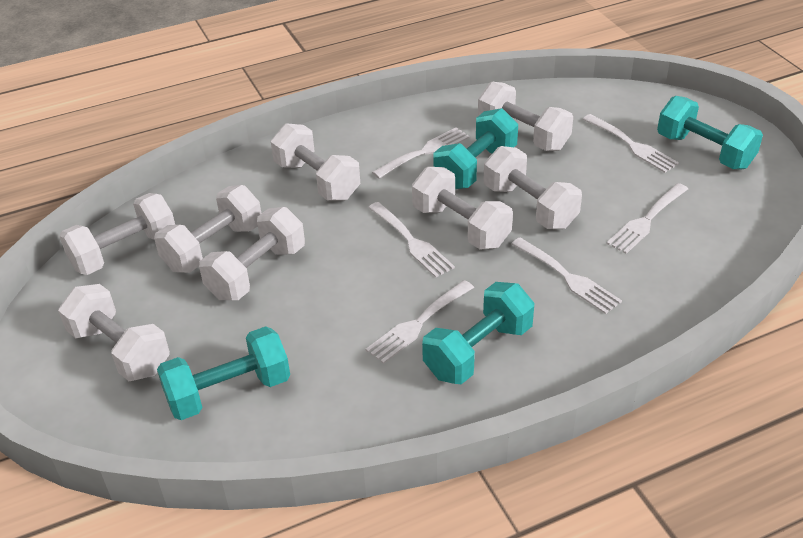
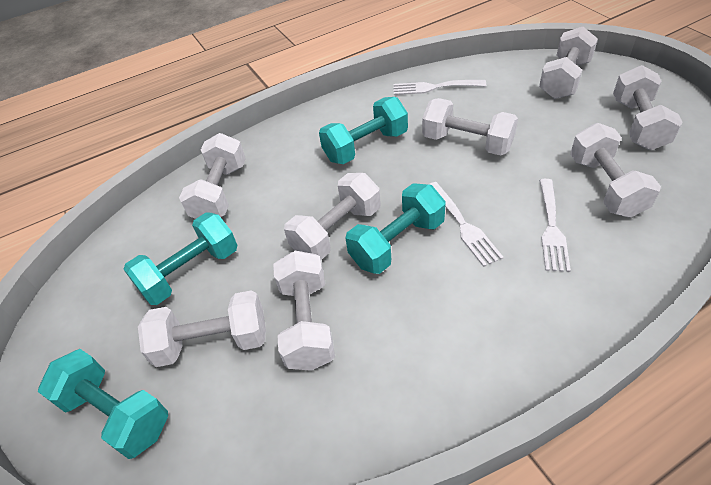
white fork: [366,280,474,364] [368,202,455,278] [372,127,470,179] [511,238,622,314] [583,114,679,173] [606,183,688,254] = 6 -> [393,80,486,95] [429,182,504,267] [539,179,571,272] = 3

